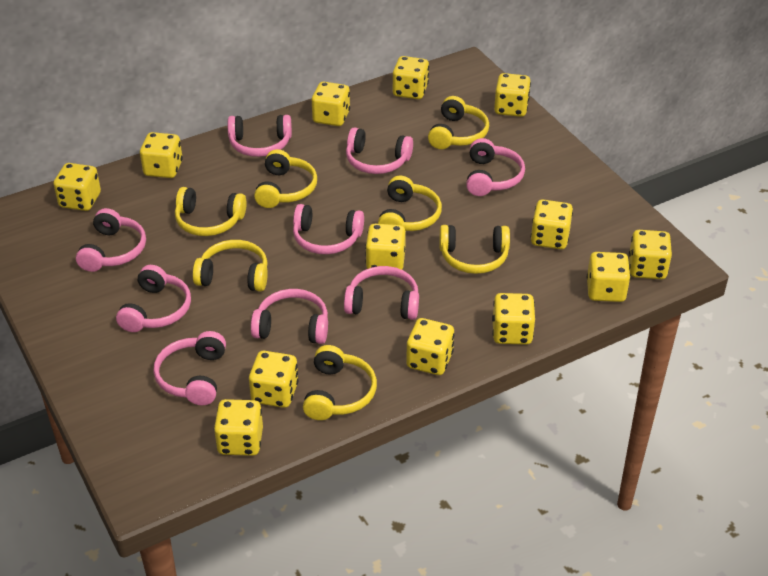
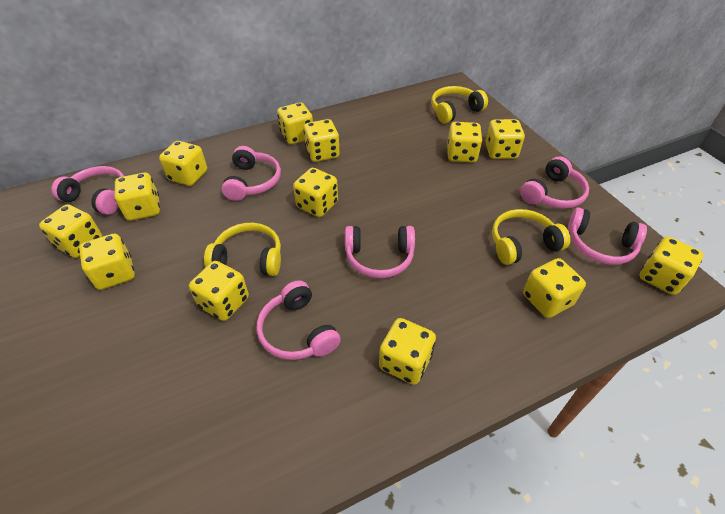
pink headphones: [76,208,146,272] [116,265,191,332] [153,331,226,405] [228,115,292,157] [251,289,328,344] [293,204,364,254] [344,266,419,320] [346,128,413,174] [466,138,525,196] = 9 -> [51,166,124,215] [221,146,281,201] [257,280,341,360] [345,226,415,278] [520,156,589,209] [568,207,647,265] = 6
yellow headphones: [175,187,247,236] [193,240,268,292] [254,149,317,208] [303,345,377,420] [378,176,442,231] [428,96,489,149] [439,225,510,274] = 7 -> [204,223,281,276] [431,86,488,124] [492,209,570,265] = 3

